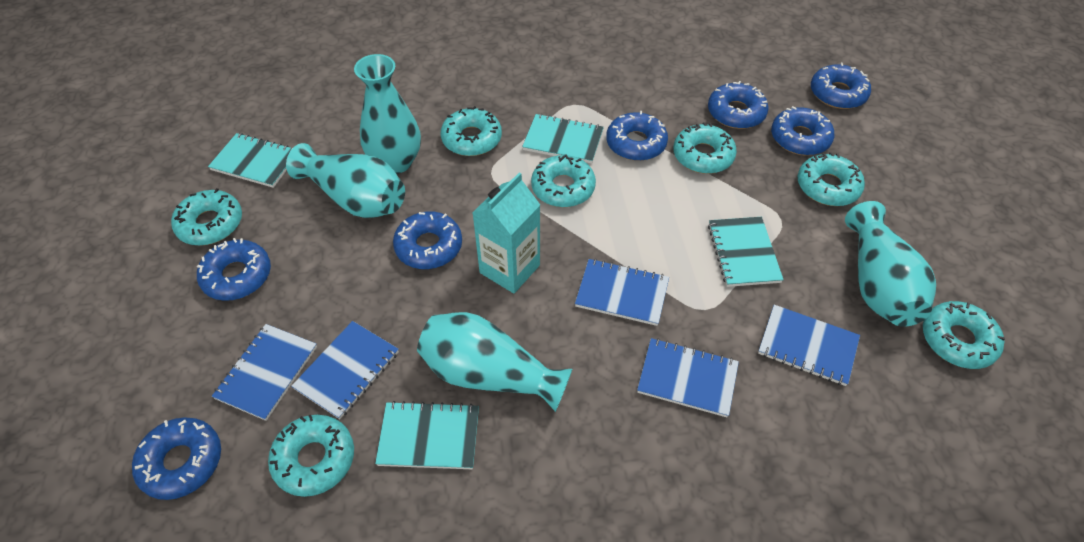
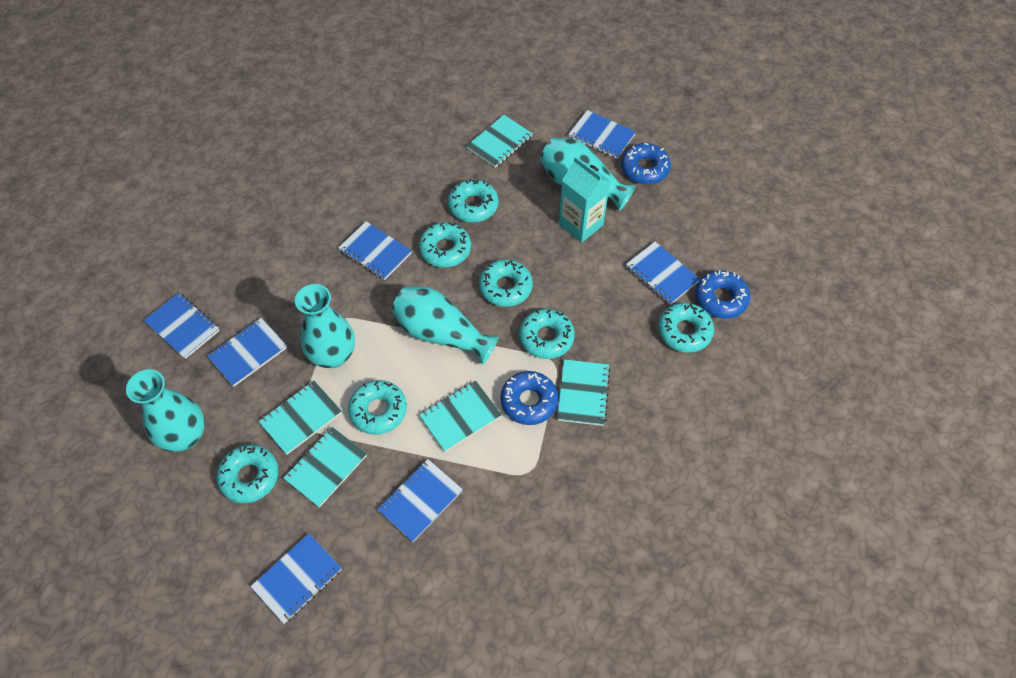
blue donut: [132,417,221,500] [197,238,271,301] [393,211,462,269] [606,111,668,161] [708,81,768,129] [771,106,835,155] [811,63,871,109] = 7 -> [501,371,558,425] [621,143,671,184] [695,270,750,319] = 3
blue notebook: [212,324,317,421] [291,321,399,419] [575,259,669,326] [637,338,739,417] [758,305,860,386] = 5 -> [144,293,220,359] [207,318,287,387] [250,533,342,624] [338,221,412,280] [377,459,463,542] [568,110,636,159] [626,242,700,305] = 7
turquoise notebook: [208,133,293,188] [375,401,479,469] [522,114,604,164] [708,217,784,287] = 4 -> [258,381,342,455] [283,427,367,508] [419,381,502,452] [467,115,533,168] [557,359,610,426] = 5

